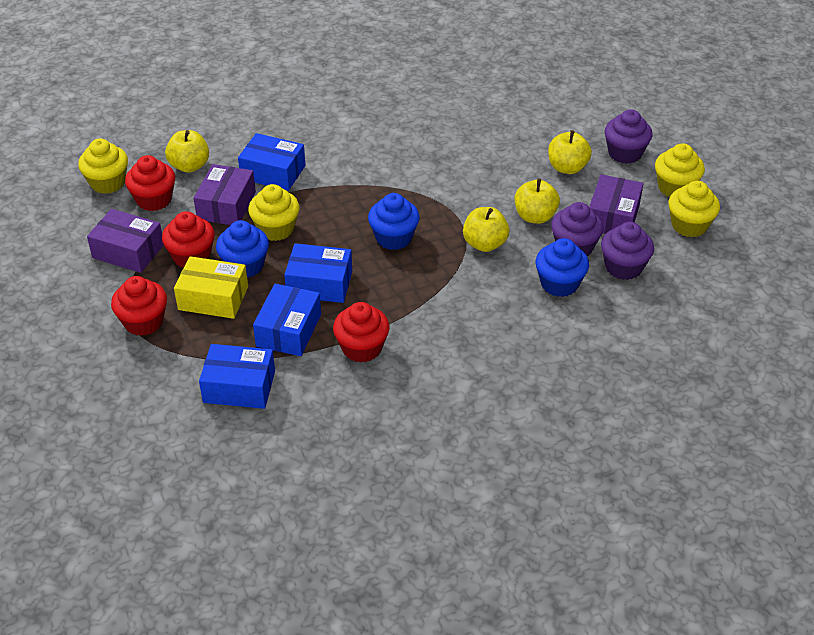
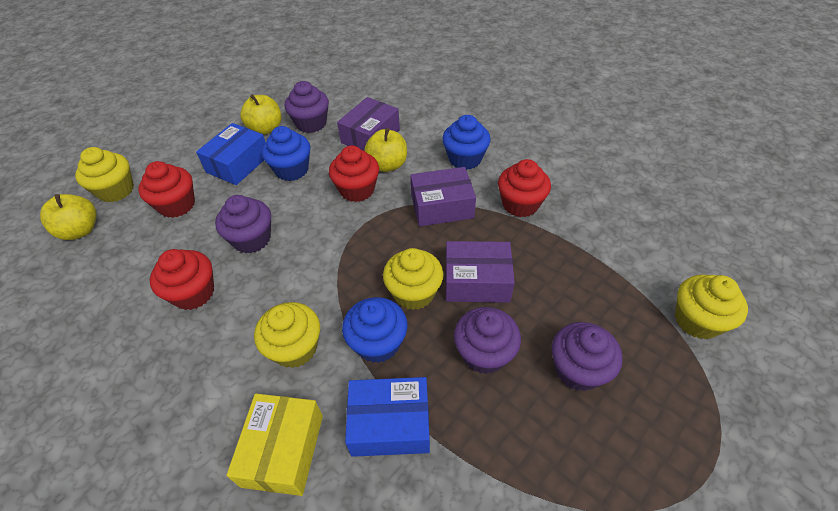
blue box: [199,344,275,409] [238,133,306,191] [253,284,321,356] [284,243,352,303] = 4 -> [196,123,265,185] [345,377,430,457] = 2
purple cupcake: [551,202,603,256] [601,222,654,280] [604,109,653,164] = 3 -> [215,195,271,253] [285,81,329,133] [454,307,521,374] [552,322,623,391] = 4
yellow apple: [165,130,209,173] [463,207,509,252] [515,178,560,224] [548,130,592,174] = 4 -> [40,194,97,240] [240,94,281,135] [364,128,407,172] = 3

